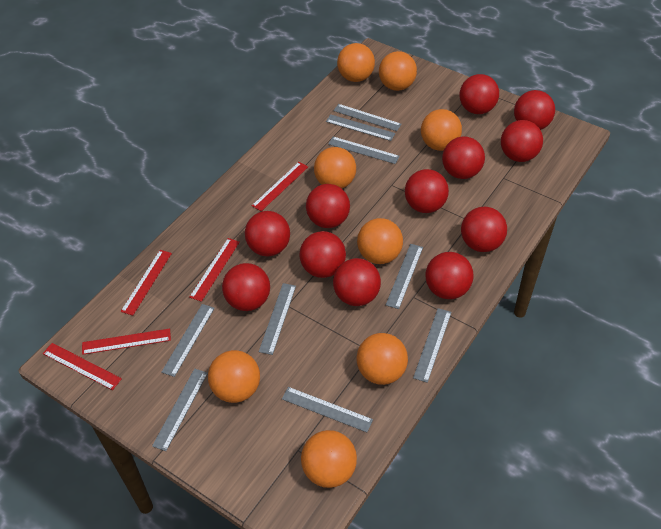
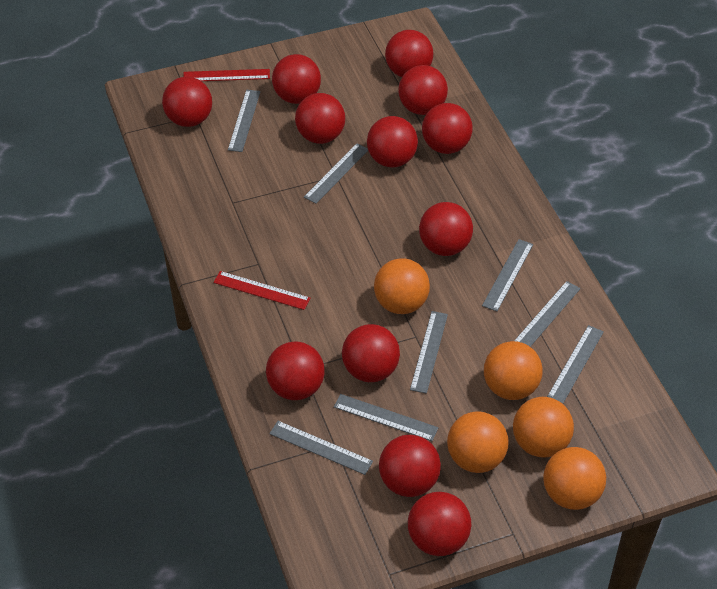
grey ruler: [152,369,208,451] [161,304,215,377] [259,283,296,355] [282,387,373,432] [326,114,395,141] [328,137,400,164] [333,104,402,131] [386,244,423,309] [413,308,452,383] = 9 -> [228,90,260,152] [269,421,373,475] [304,144,368,204] [334,394,438,441] [410,311,448,394] [482,239,533,311] [514,281,580,347] [547,325,604,404] = 8
orange ball: [208,350,260,403] [301,430,357,488] [314,147,356,189] [337,43,375,82] [356,333,408,385] [357,218,403,264] [379,51,417,91] [421,109,462,151] = 8 -> [374,258,430,314] [447,411,508,473] [484,341,543,400] [513,397,574,458] [543,447,606,510] = 5
red ruler: [43,343,122,390] [82,328,171,355] [121,250,172,316] [189,238,240,302] [252,162,308,211] = 5 -> [183,69,270,81] [213,271,310,310] = 2

